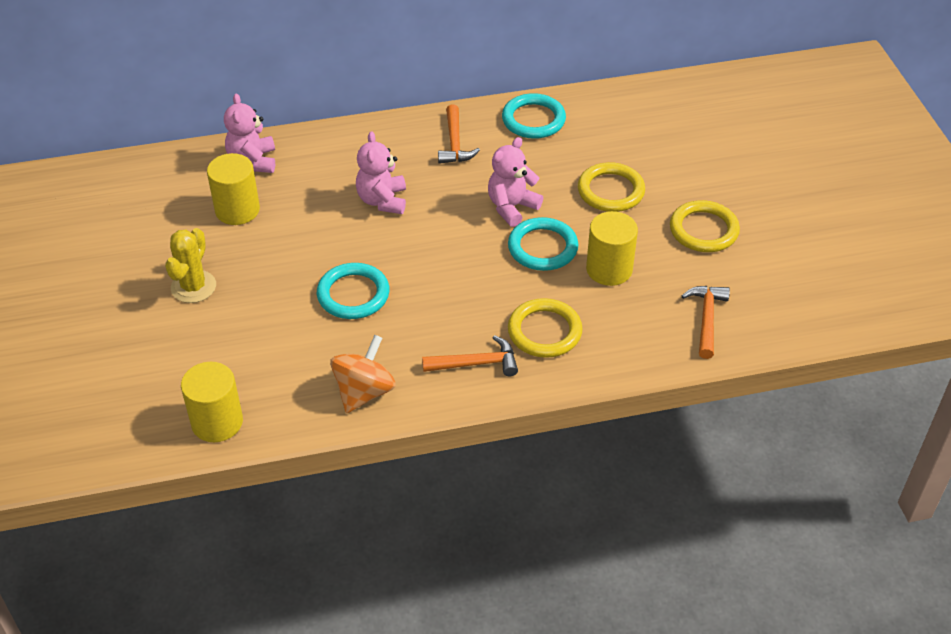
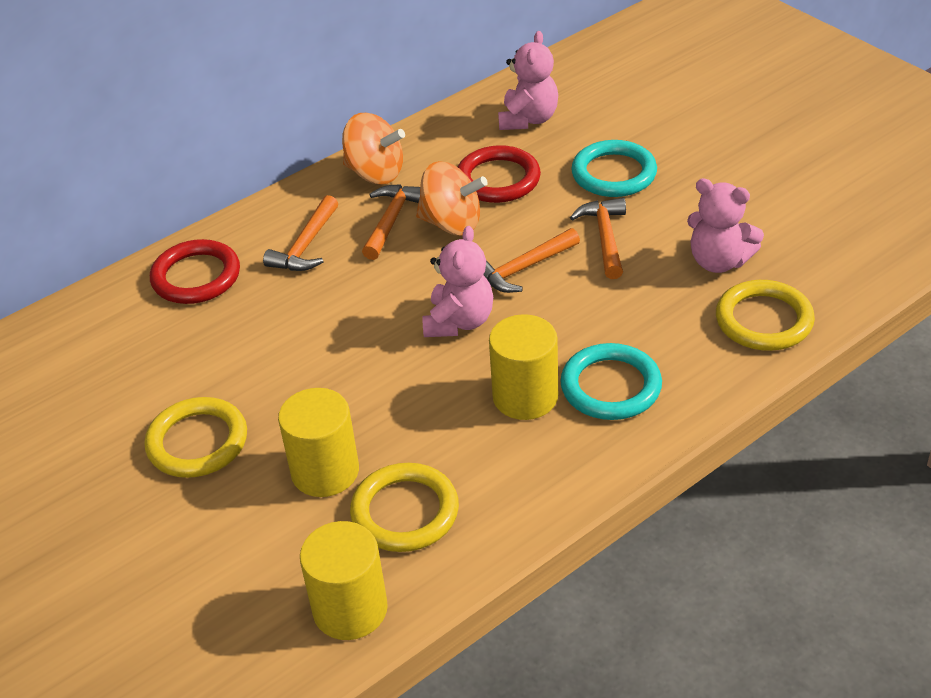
orange hammer: [422,335,518,376] [438,104,480,164] [682,286,730,359] = 3 -> [263,195,338,271] [362,184,420,260] [483,228,580,293] [570,198,626,279] = 4
orange spinning top: [330,335,396,413] = 1 -> [342,113,405,184] [416,161,488,236] = 2
red ring: none = 0 -> [150,239,240,304] [458,145,541,203] = 2
turquoise ring: [317,263,390,319] [502,93,566,139] [508,217,578,271] = 3 -> [560,343,662,420] [571,140,657,197] = 2
yellow cactus: [165,228,216,303] = 1 -> none = 0

